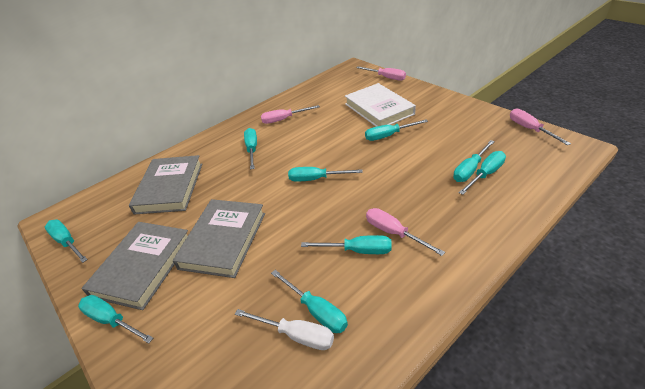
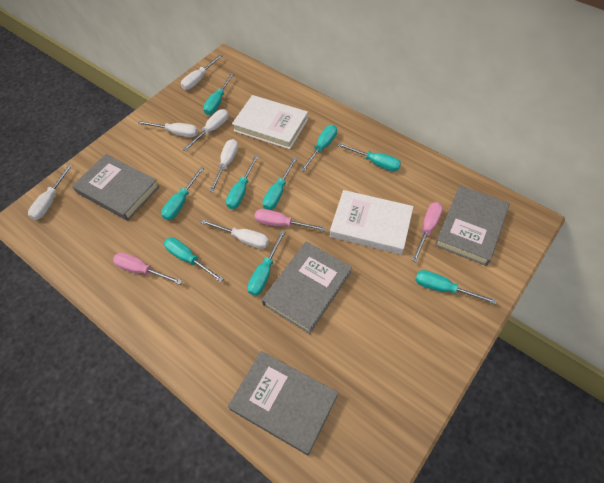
grey book: [81,222,188,310] [129,155,202,215] [173,199,265,278] = 3 -> [72,154,160,221] [228,351,338,455] [262,242,352,334] [435,185,510,266] = 4
pink screwdriver: [261,105,320,124] [356,66,406,80] [366,208,445,256] [510,109,571,145] = 4 -> [113,252,182,285] [254,209,326,231] [412,202,443,262] = 3
white book: [345,83,416,127] = 1 -> [232,95,308,149] [330,190,414,255] = 2
white screwdriver: [235,309,334,350] = 1 -> [28,165,72,220] [137,121,198,138] [181,54,223,90] [183,109,229,151] [201,219,269,249] [209,139,238,192] = 6

